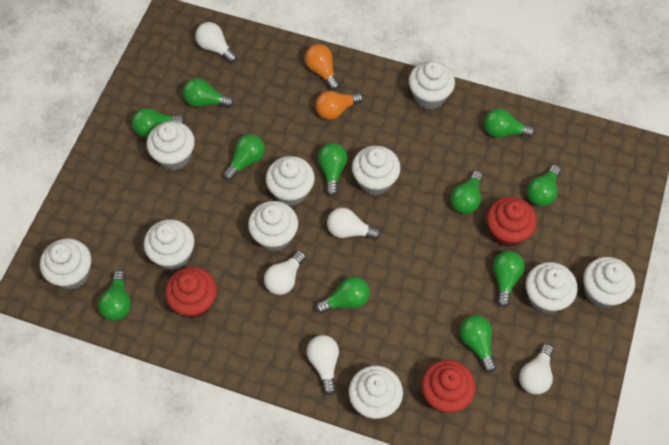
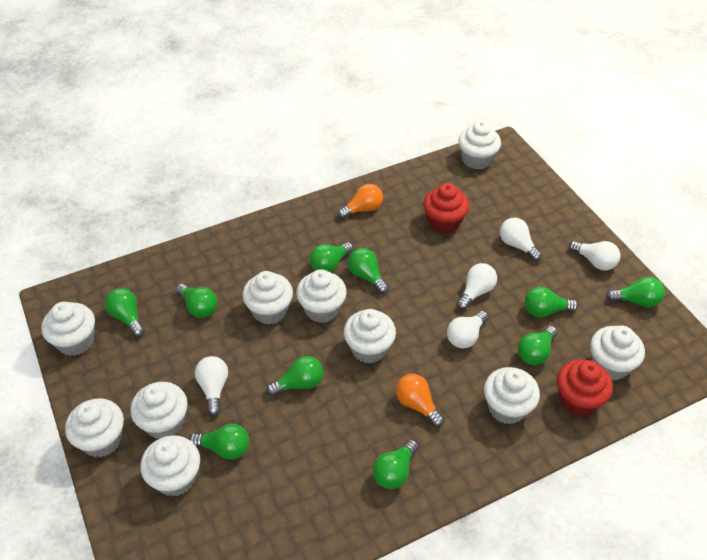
green light bulb: [98,270,131,321] [132,108,185,137] [183,78,234,108] [223,134,265,180] [315,277,370,313] [318,143,347,196] [451,171,483,214] [460,315,496,373] [484,109,535,138] [493,251,525,308] [527,165,561,206] = 11 -> [105,288,145,337] [176,284,217,318] [189,424,249,460] [266,356,323,396] [310,242,353,272] [348,248,389,294] [373,439,418,489] [518,326,557,365] [525,287,578,318] [606,277,665,307] = 10
red cupcake: [165,267,217,318] [421,360,476,413] [487,197,537,247] = 3 -> [423,183,469,234] [557,359,613,416] = 2

